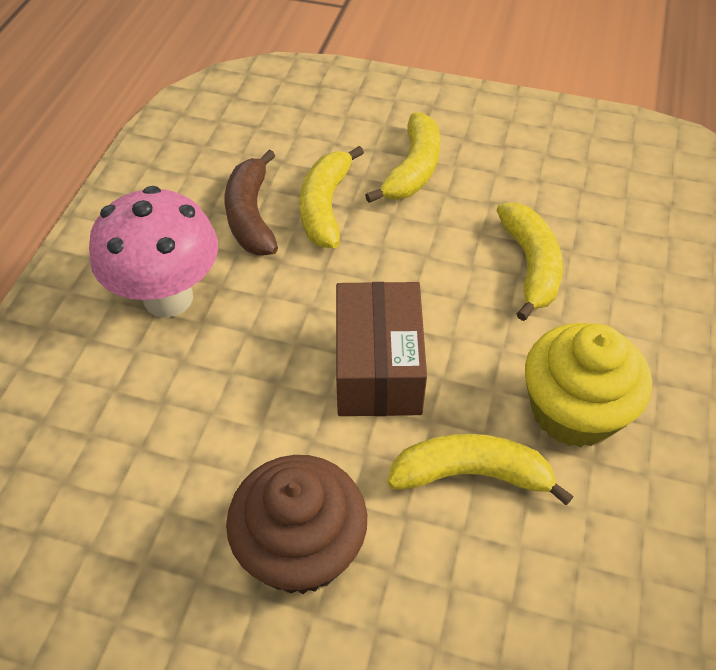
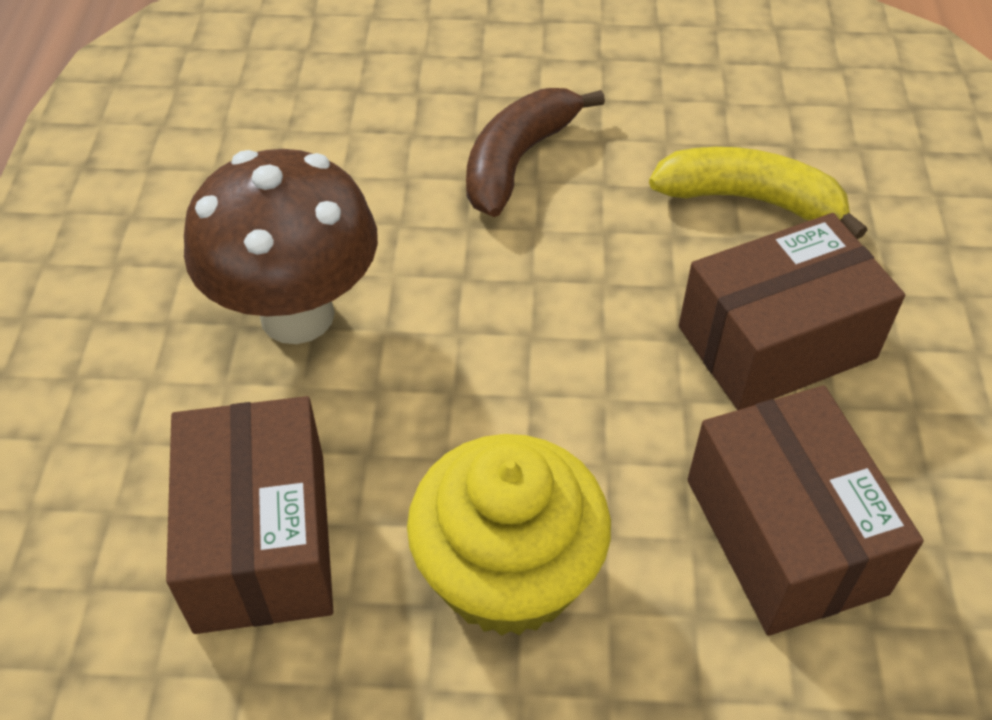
brown box: [336,282,427,416] = 1 -> [166,396,333,634] [679,213,905,410] [687,386,924,636] = 3
brown cupcake: [226,455,367,594] = 1 -> none = 0
brown mushroom: none = 0 -> [184,149,378,344] = 1
pink mushroom: [89,186,218,318] = 1 -> none = 0
yellow banana: [299,146,364,248] [365,112,440,203] [387,434,574,506] [497,202,563,321] = 4 -> [649,147,867,239] = 1

